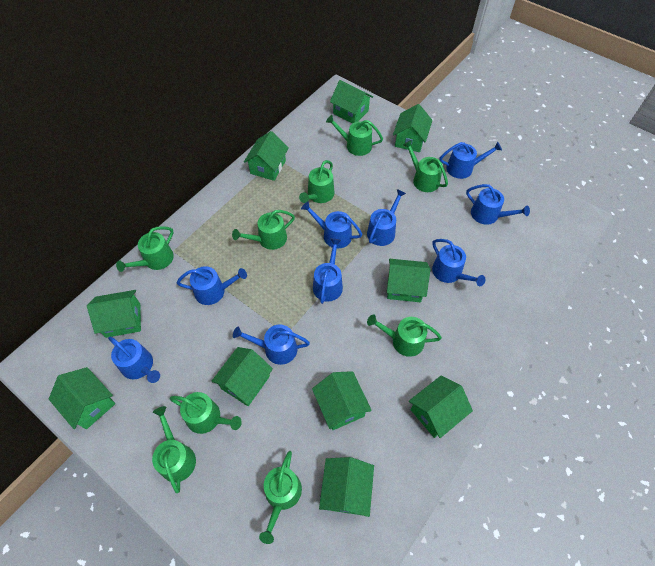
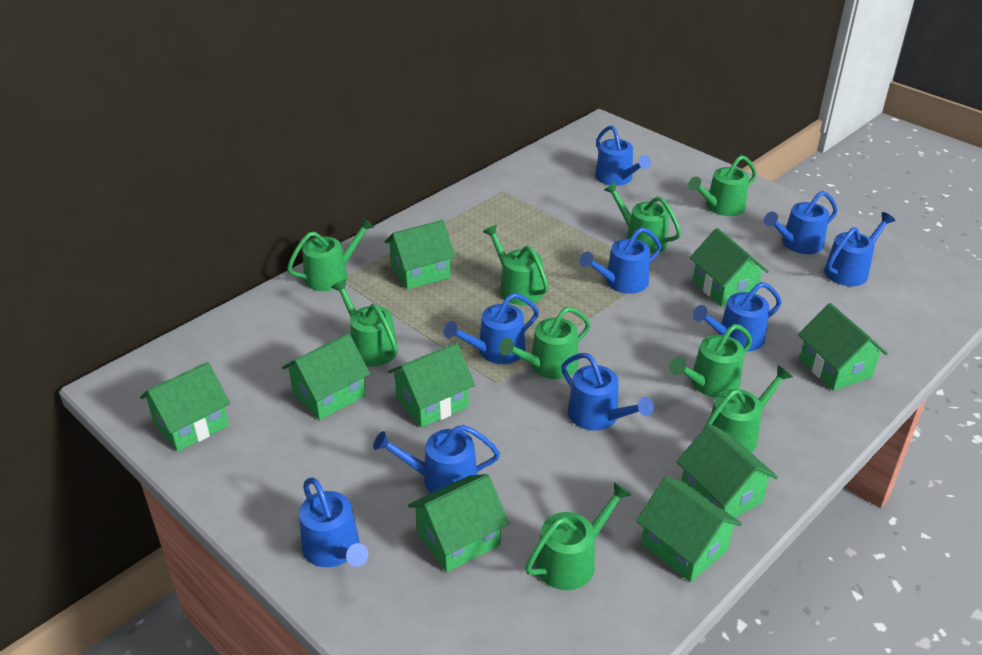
green house: [49,367,115,429] [87,290,141,338] [212,347,273,406] [244,131,289,181] [312,371,372,430] [319,457,374,517] [330,80,373,124] [387,259,430,302] [393,104,433,152] [409,376,473,438] = 10 -> [140,362,230,452] [282,334,370,420] [385,220,456,290] [388,343,475,428] [408,474,509,572] [636,477,742,582] [677,424,778,518] [690,228,769,307] [798,303,888,391] = 9

